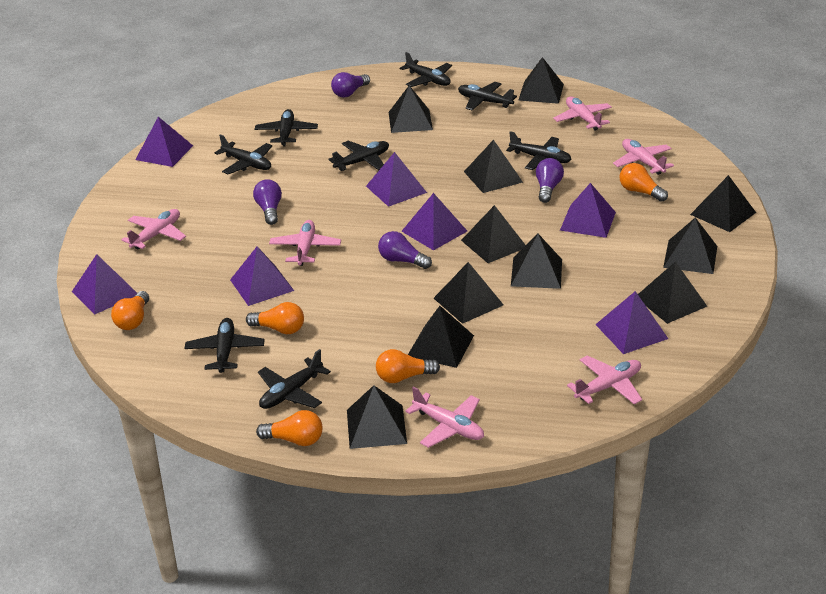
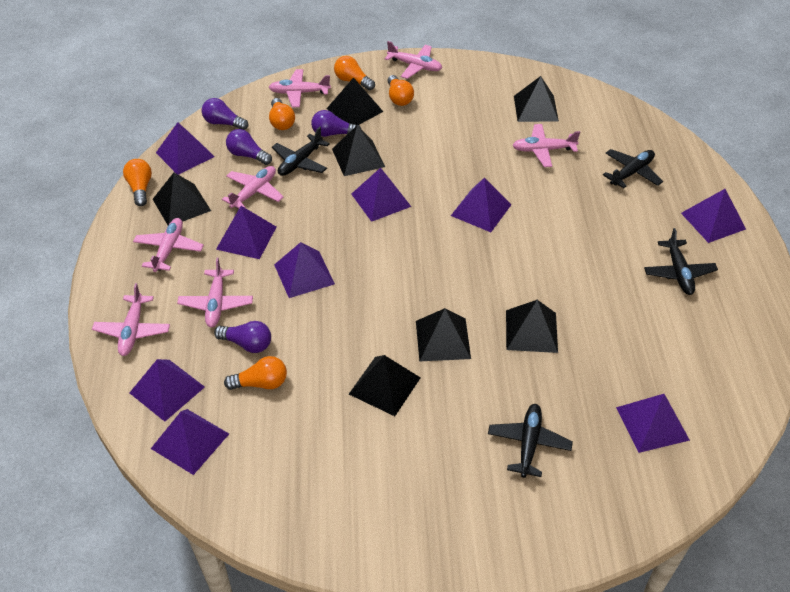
black plane: [184,318,265,373] [214,134,272,174] [255,109,318,146] [258,349,331,409] [328,141,389,171] [400,52,452,87] [458,82,517,111] [506,131,571,170] = 8 -> [272,127,330,176] [488,404,573,478] [603,149,663,188] [644,228,718,295] = 4
black pyramid: [347,385,407,449] [389,85,433,133] [408,306,474,368] [434,262,503,324] [461,205,525,263] [464,140,523,193] [511,234,562,289] [518,57,564,104] [638,261,707,324] [663,218,717,274] [690,175,756,232] = 11 -> [153,173,211,225] [326,78,383,125] [332,125,385,176] [349,355,421,416] [416,308,471,361] [506,300,558,353] [514,76,559,122] = 7
pink plane: [121,209,186,249] [269,220,341,266] [405,387,484,448] [553,97,612,130] [567,355,642,405] [613,139,674,175] = 6 -> [92,283,170,356] [133,218,204,272] [177,257,253,328] [222,166,283,209] [269,69,331,107] [385,41,442,79] [512,124,580,167] = 7
purple pyramid: [72,254,137,315] [135,117,193,167] [230,246,294,306] [366,152,427,207] [402,193,467,251] [560,183,616,238] [595,291,668,354] = 7 -> [130,359,205,422] [151,409,229,475] [156,122,215,175] [216,206,276,259] [274,242,335,298] [351,168,411,222] [451,178,511,232] [616,394,690,453] [681,189,746,243] = 9

